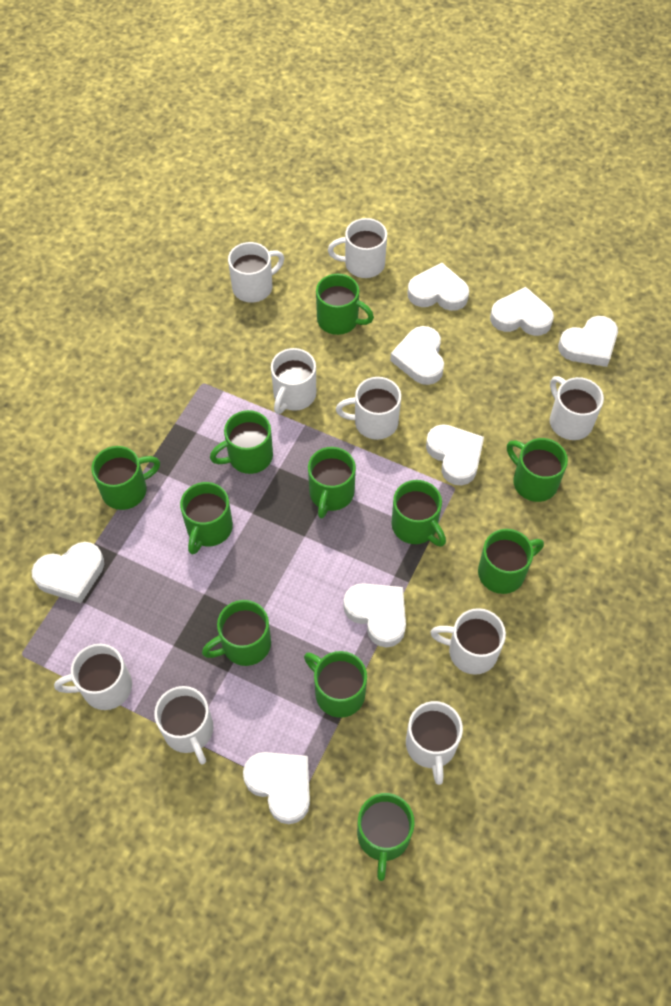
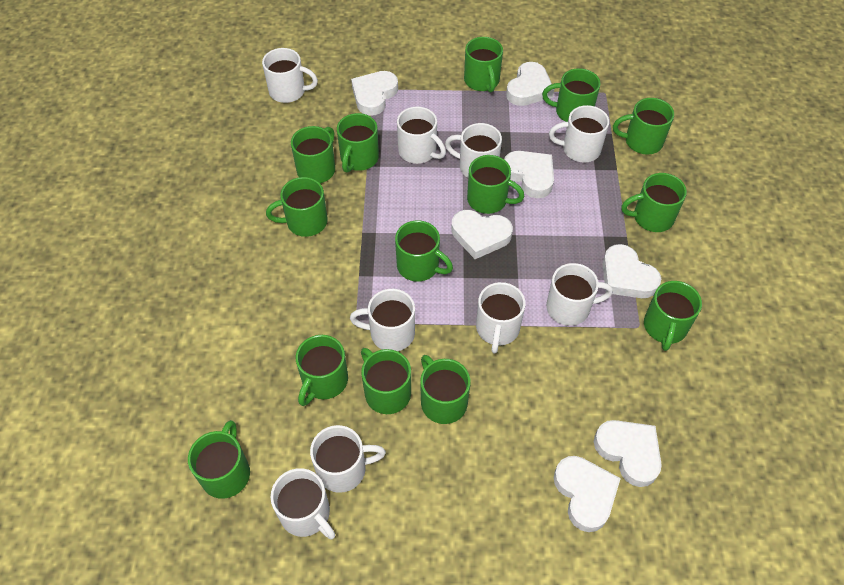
green mug: [91,446,160,510] [180,482,233,555] [202,600,271,666] [210,410,273,474] [304,651,367,718] [308,447,356,519] [316,274,374,335] [357,793,415,881] [391,480,446,547] [478,529,544,594] [507,438,568,502] = 11 -> [188,420,250,499] [266,177,328,237] [291,126,335,183] [296,335,348,406] [337,113,379,173] [361,348,411,414] [395,220,453,282] [420,355,471,424] [464,37,503,92] [467,155,525,214] [542,68,601,122] [613,98,674,154] [621,173,687,232] [644,281,702,351] = 14
white heart: [32,542,104,603] [243,752,310,824] [343,583,406,648] [390,326,444,385] [408,263,469,311] [426,424,484,486] [490,287,554,336] [558,316,618,367] = 8 -> [351,71,398,116] [451,210,513,259] [504,151,554,198] [506,62,554,106] [554,456,621,532] [594,420,662,487] [602,244,661,298] = 7

